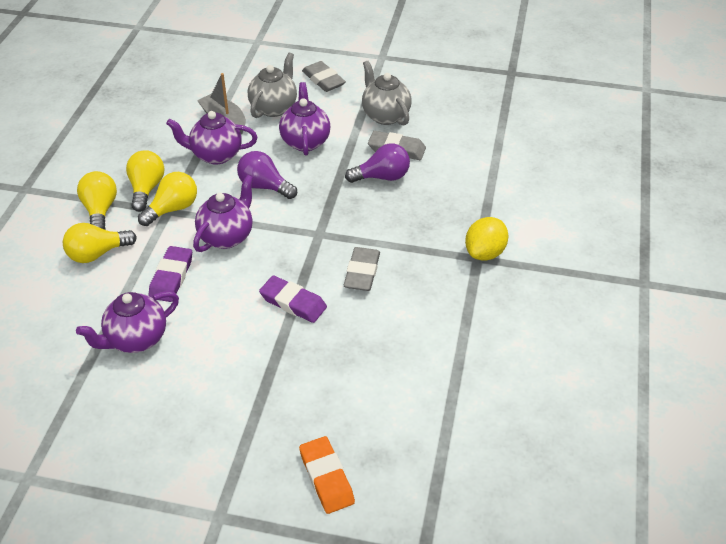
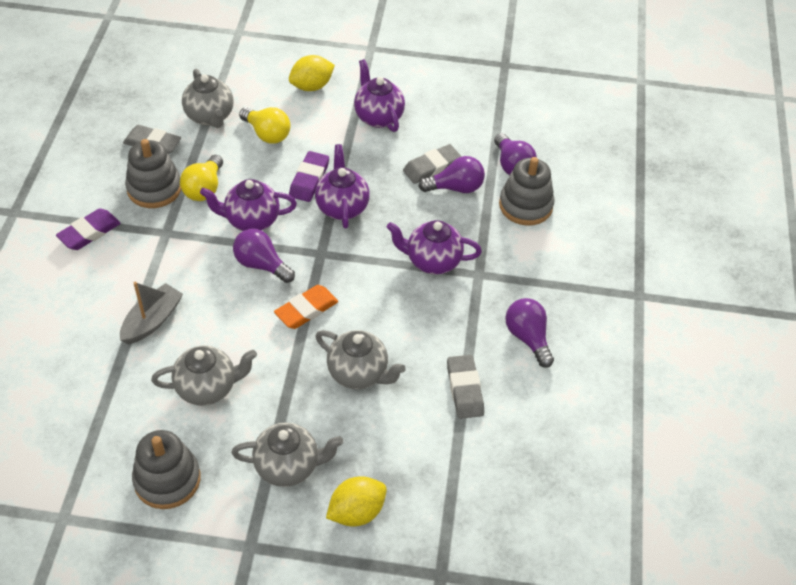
grey stacking toy: none = 0 -> [125,139,181,208] [132,430,200,509] [499,157,554,225] = 3
grey teapot: [248,52,297,118] [362,61,411,125] = 2 -> [151,345,257,406] [182,69,233,128] [231,422,343,487] [315,330,406,389] = 4
purple light bulb: [237,151,297,199] [345,144,410,183] = 2 -> [233,228,295,283] [418,156,485,193] [494,133,537,175] [505,298,554,368] = 4
yellow lemon: [465,217,508,261] = 1 -> [289,55,335,91] [326,477,387,527] = 2
yellow light bulb: [63,223,137,263] [77,171,117,230] [126,150,165,212] [138,172,197,226] = 4 -> [180,155,223,201] [239,107,290,144] = 2

